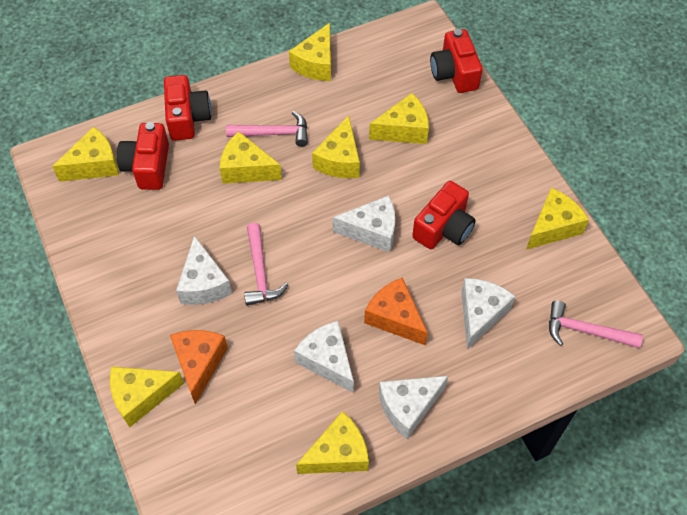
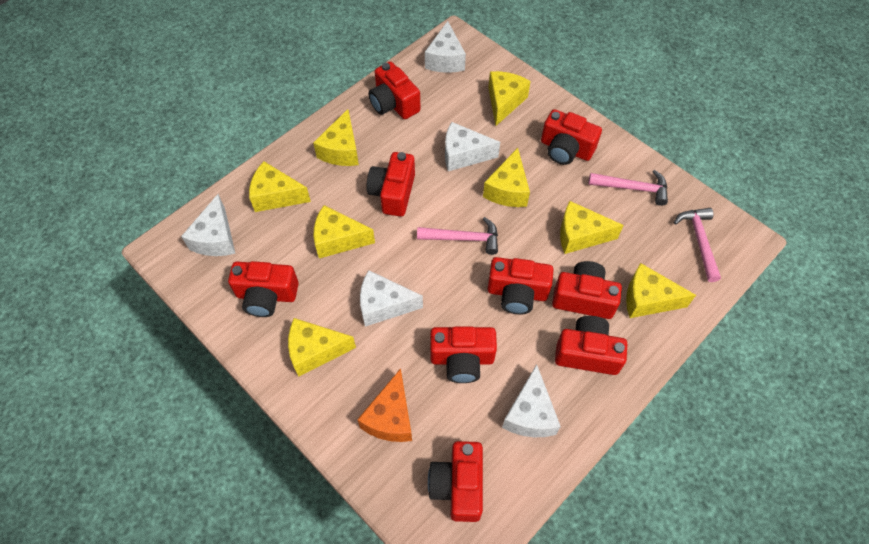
orange cheese: [170,330,228,404] [364,277,428,346] = 2 -> [357,368,412,442] = 1
red camera: [117,122,169,190] [164,75,212,141] [412,181,476,249] [430,29,483,93] = 4 -> [228,261,299,317] [366,152,415,217] [368,62,421,119] [428,441,483,522] [430,327,497,383] [488,257,553,315] [541,109,602,165] [552,261,622,319] [555,316,627,375] = 9

